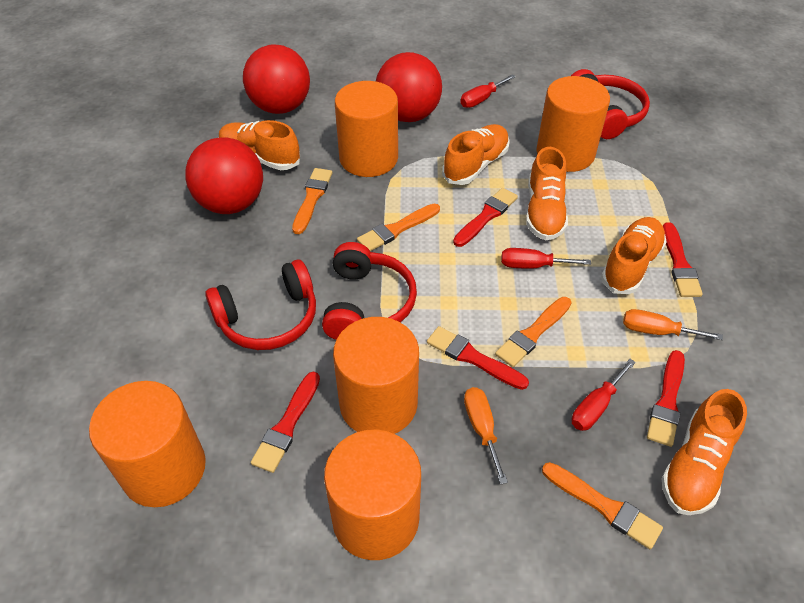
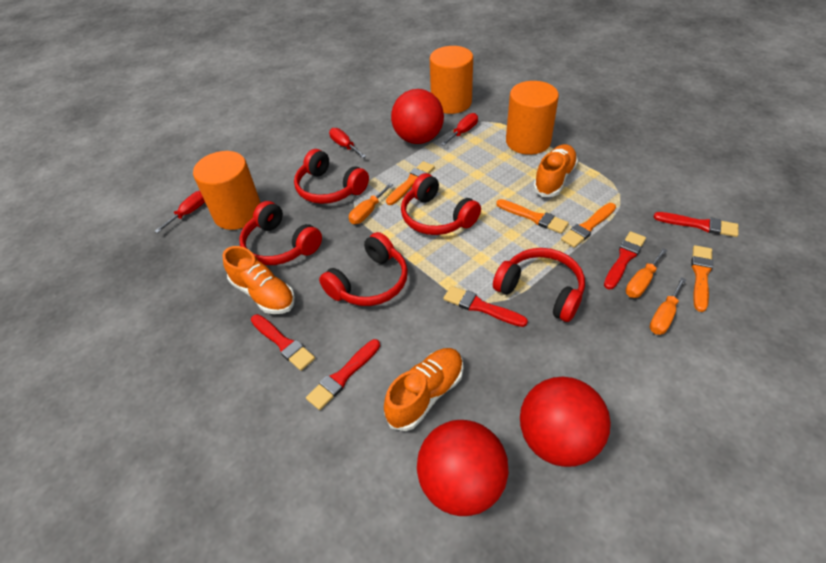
orange cylinder: [89,381,206,507] [324,430,421,560] [333,317,419,434] [335,81,398,177] [536,76,610,172] = 5 -> [193,151,261,230] [430,46,473,114] [506,81,559,155] = 3
orange screwdriver: [464,387,508,484] [623,309,723,340] = 2 -> [349,183,393,224] [626,248,668,298] [650,277,686,335] = 3
orange shoe: [219,120,300,170] [442,124,510,185] [526,147,568,240] [601,217,667,294] [662,389,747,515] = 5 -> [222,246,295,314] [384,348,463,431] [533,144,578,197] = 3
red headphones: [205,259,316,350] [322,242,417,340] [571,69,650,139] = 3 -> [239,201,322,265] [294,149,369,204] [319,232,408,306] [401,173,481,235] [493,248,585,322] = 5

